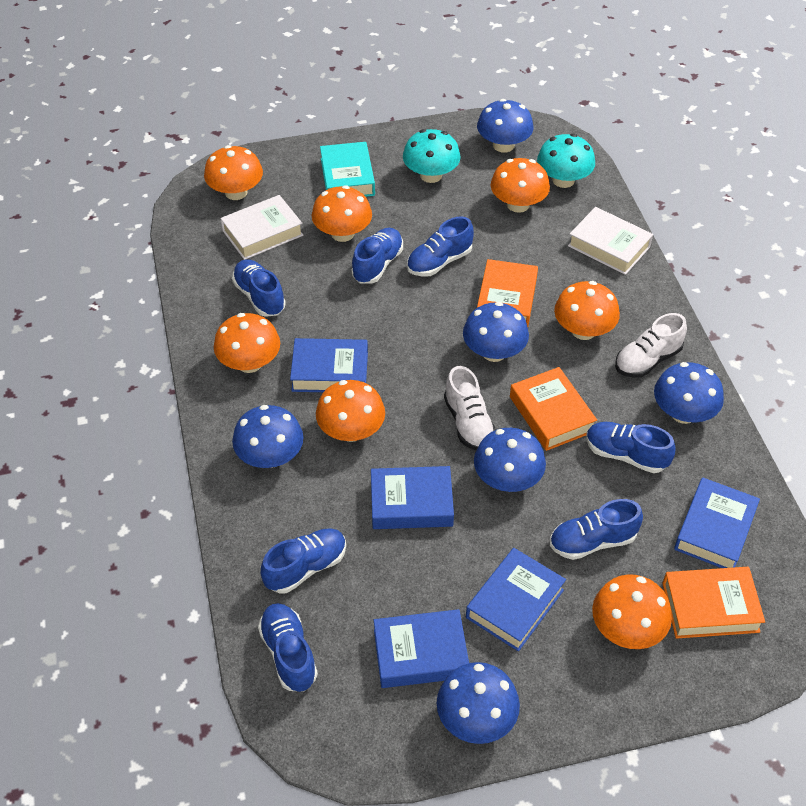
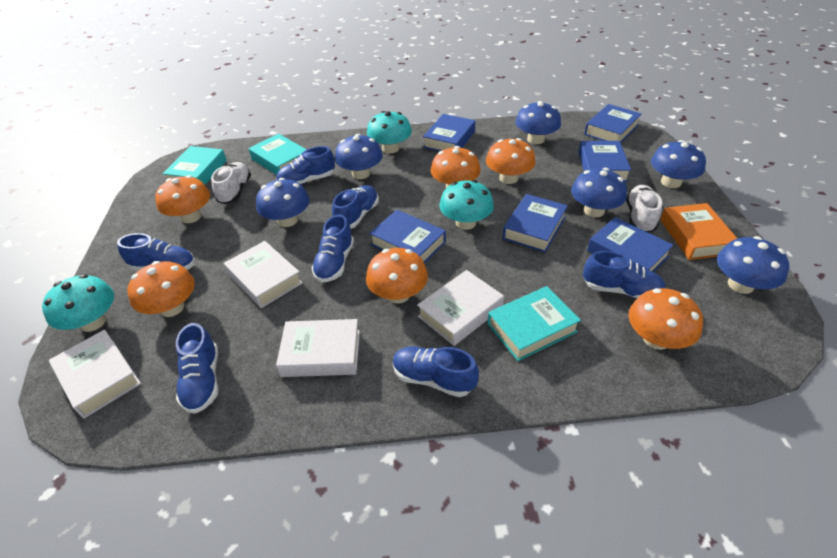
blue book: [290,338,368,392] [371,466,454,529] [374,609,469,688] [466,548,566,651] [674,477,760,568] = 5 -> [369,210,446,264] [423,114,476,151] [503,194,568,253] [578,141,631,182] [584,104,642,143] [587,217,673,272] = 6
orange book: [477,259,538,327] [510,367,597,451] [662,567,765,639] = 3 -> [660,203,738,260] = 1
orange mushroom: [204,145,263,200] [214,313,280,373] [312,185,372,242] [316,380,385,442] [491,158,550,213] [554,281,620,340] [592,574,672,649] = 7 -> [127,261,195,317] [155,175,210,223] [366,248,428,304] [431,146,481,188] [486,138,536,184] [628,288,703,350] = 6
turquoise book: [320,142,375,197] = 1 -> [163,146,227,185] [249,134,307,175] [487,286,581,361] = 3
turquoise mushroom: [403,129,461,183] [537,134,595,188] = 2 -> [42,274,114,332] [367,111,412,154] [439,180,494,230] = 3
white book: [220,195,303,260] [568,207,653,275] = 2 -> [49,330,141,418] [224,241,302,308] [276,319,360,377] [417,270,504,346] = 4

